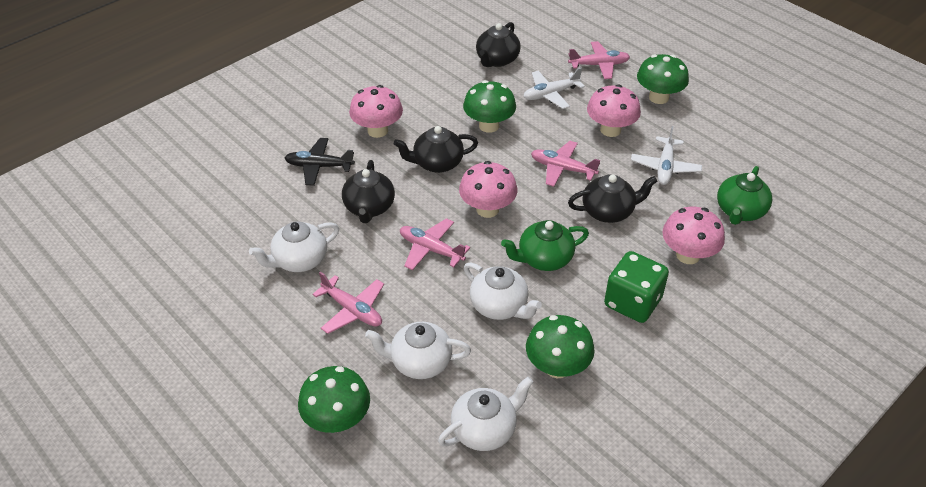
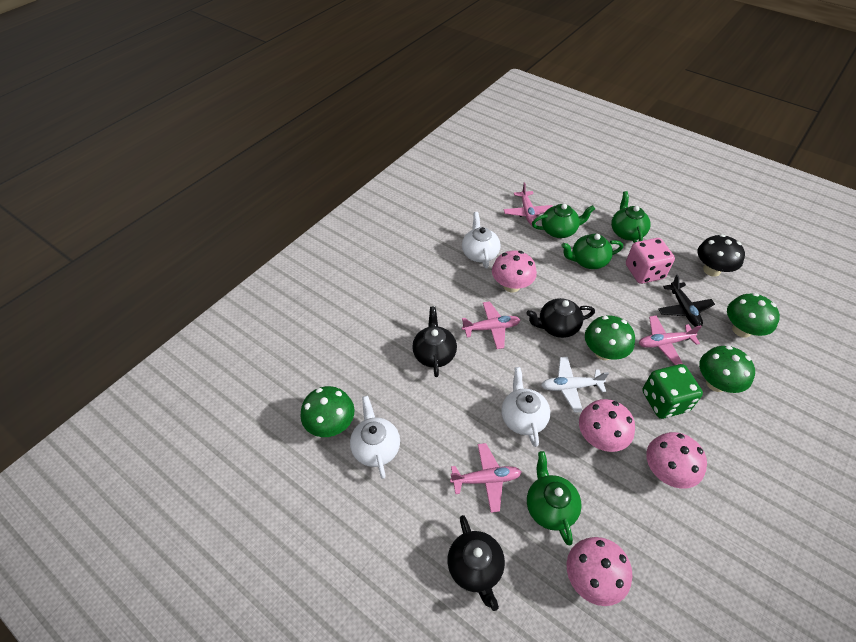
black mushroom: none = 0 -> [697,234,745,277] = 1
black teapot: [342,160,395,223] [394,126,478,173] [476,22,521,67] [568,174,657,223] = 4 -> [412,307,457,377] [447,515,505,611] [526,298,595,338] = 3
green teapot: [501,220,589,271] [717,166,772,225] = 2 -> [527,451,582,545] [532,204,595,238] [561,234,623,269] [611,191,651,243] = 4
pink dice: none = 0 -> [626,238,675,284] = 1
white plane: [523,67,585,109] [631,126,702,185] = 2 -> [541,357,609,413] = 1
white teapot: [249,221,339,272] [365,322,471,379] [438,377,533,451] [464,263,542,320] = 4 -> [350,396,400,479] [462,212,501,268] [501,367,550,447] = 3

